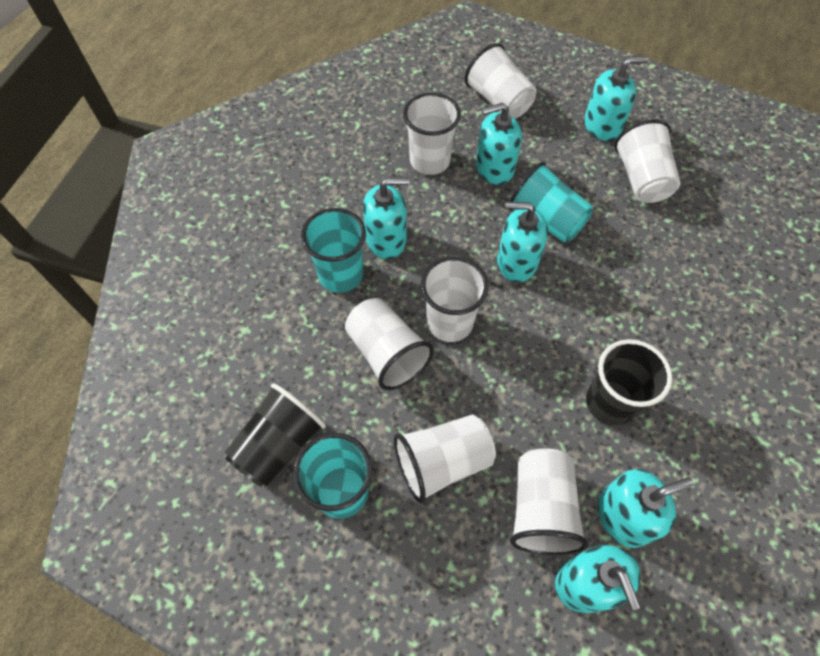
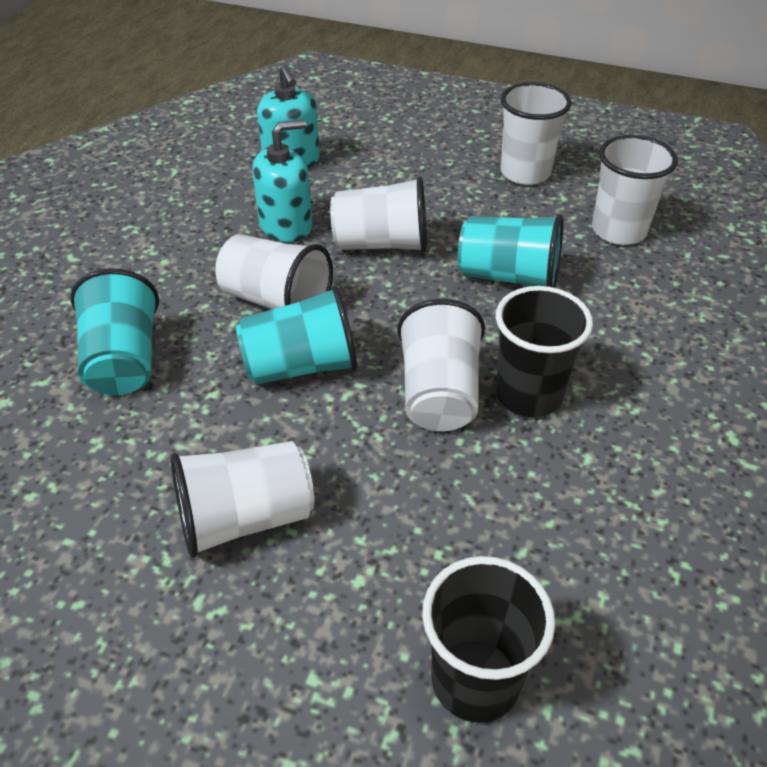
turquoise soap dispenser: [363,178,410,259] [476,102,522,185] [497,202,548,282] [555,545,641,613] [584,56,649,141] [598,469,694,548] = 6 -> [252,119,312,242] [257,65,320,169] = 2
white cup: [345,298,434,390] [394,415,496,503] [403,93,461,175] [421,257,489,342] [465,43,537,119] [510,448,588,555] [614,119,681,203] = 7 -> [170,441,314,558] [215,234,333,309] [330,176,427,253] [397,299,485,431] [500,82,572,185] [592,135,678,245] = 6

